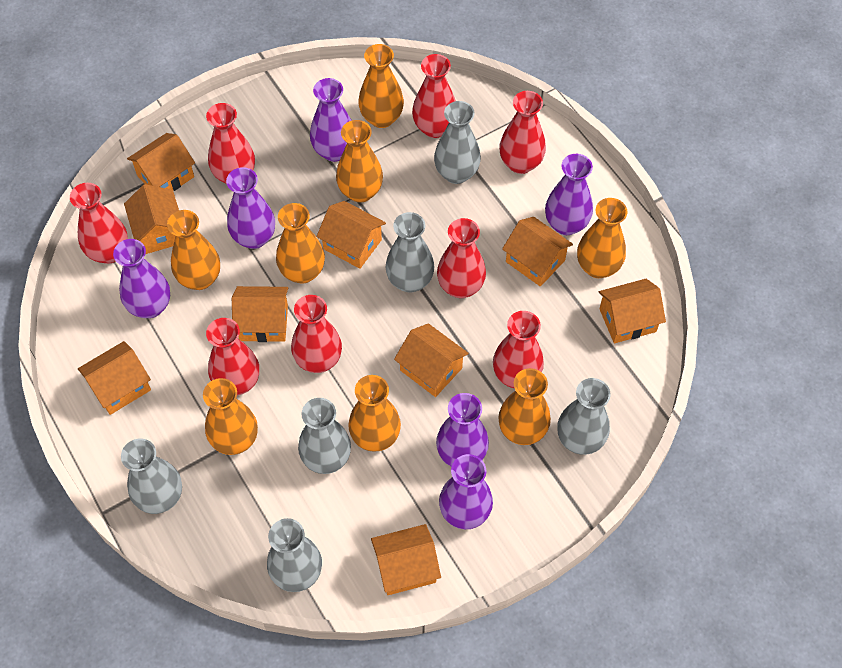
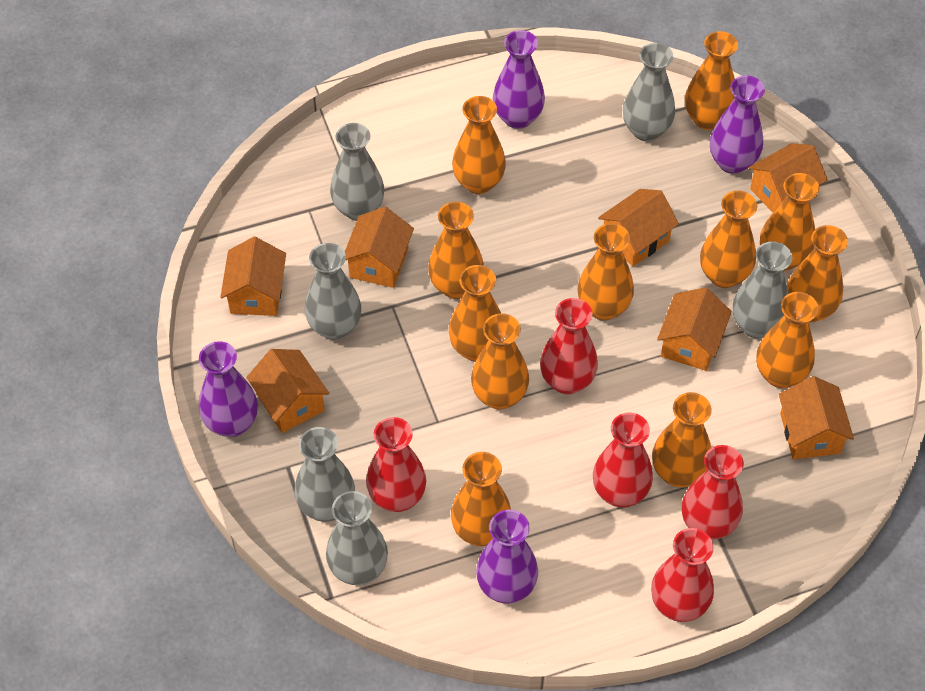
orange house: [78,341,151,415] [124,184,179,254] [127,133,195,191] [232,286,288,342] [316,201,386,269] [371,524,441,595] [394,323,469,397] [502,217,573,287] [599,279,666,343] = 9 -> [220,237,286,316] [246,349,329,433] [345,207,414,288] [598,189,679,267] [657,287,732,371] [748,143,828,213] [779,376,854,459] = 7
orange vase: [167,210,220,290] [203,378,258,455] [276,203,325,284] [336,120,383,203] [348,375,401,452] [358,44,404,128] [498,368,551,445] [577,198,627,278] = 8 -> [428,202,484,299] [449,265,501,362] [451,452,511,546] [452,96,506,194] [471,313,529,410] [578,223,634,321] [652,392,712,487] [685,31,738,130] [700,191,757,288] [756,292,819,388] [760,173,819,271] [787,225,848,322] = 12
purple vase: [113,239,170,318] [226,167,275,249] [310,78,352,162] [436,393,489,467] [439,454,493,529] [545,154,593,235] = 6 -> [199,341,258,437] [476,510,538,604] [493,30,545,129] [710,75,765,174] = 4
red vase: [70,183,128,264] [206,103,255,184] [206,318,259,395] [291,295,342,373] [412,54,456,138] [437,218,486,298] [493,311,544,388] [499,91,546,174] = 8 -> [366,417,426,512] [540,298,598,394] [593,413,653,507] [651,528,714,622] [682,445,744,540] = 5

